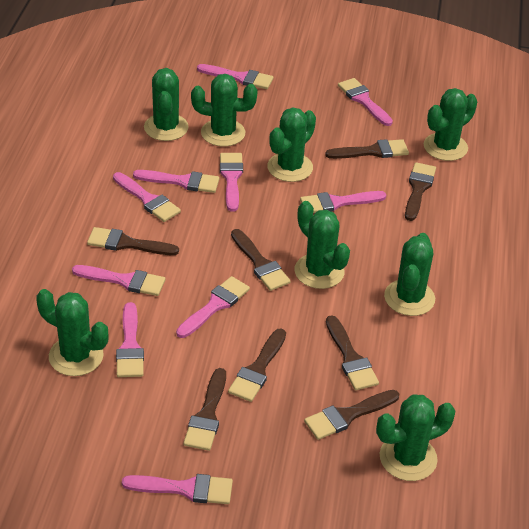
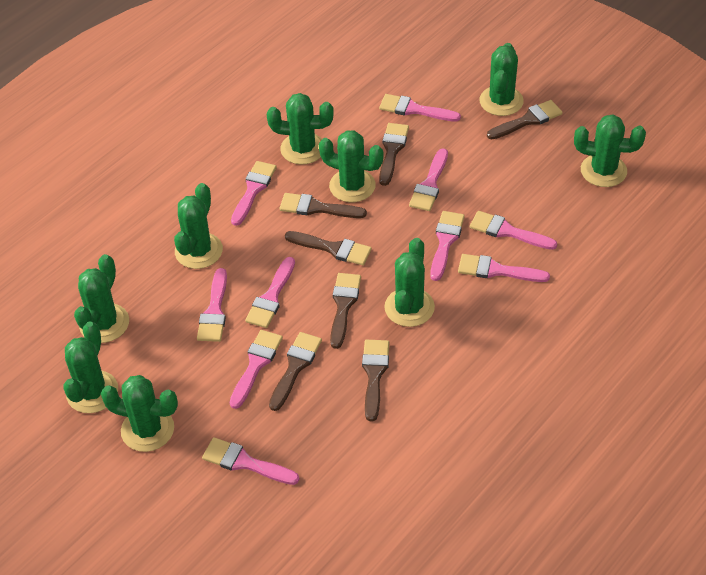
brown brush: [87,227,179,255] [183,368,226,451] [228,328,286,402] [231,229,291,291] [304,390,399,440] [325,139,409,159] [326,315,379,390] [405,162,436,221] = 8 -> [269,332,322,411] [280,193,367,218] [285,231,372,265] [330,273,361,349] [362,340,389,421] [379,123,409,186] [487,100,563,139] = 7
green cactus: [36,289,109,376] [144,68,189,141] [191,74,258,147] [267,107,316,182] [295,201,350,289] [376,394,455,481] [384,233,435,316] [424,88,477,161] = 8 -> [63,321,118,413] [74,254,129,343] [101,375,178,452] [174,183,223,269] [267,93,334,165] [319,130,384,202] [384,238,435,327] [479,43,524,116] [574,115,646,187] = 9

